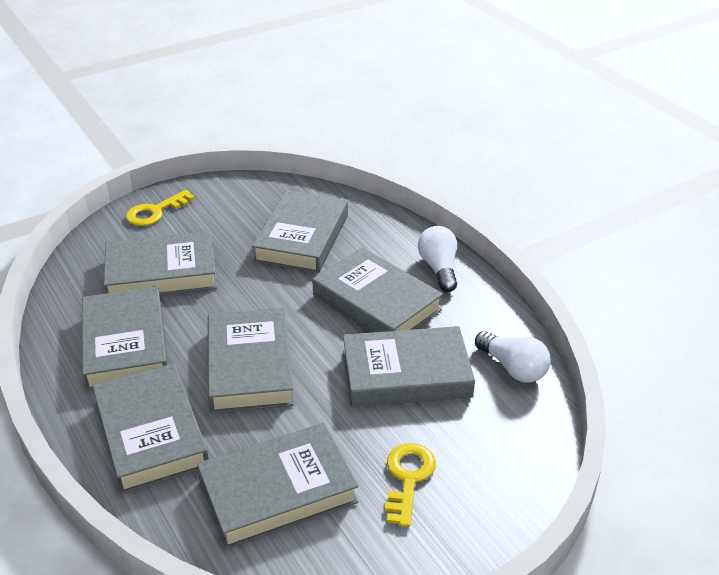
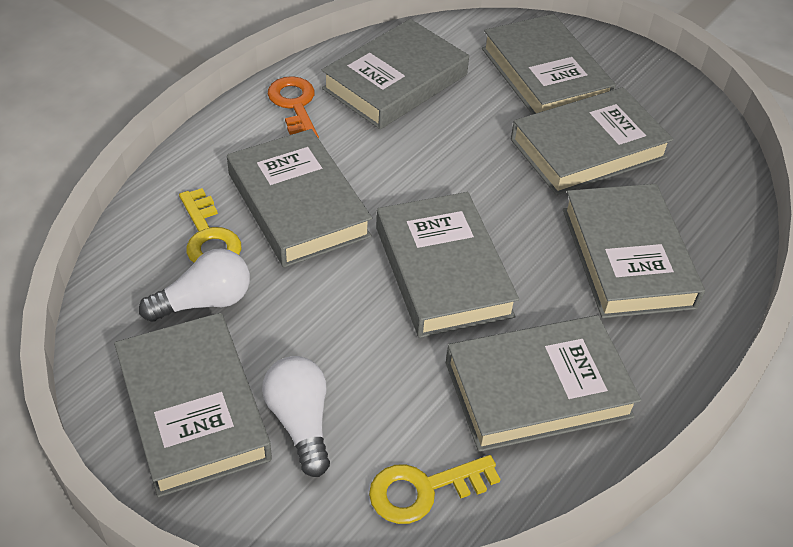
orange key: none = 0 -> [268,76,319,139] = 1

